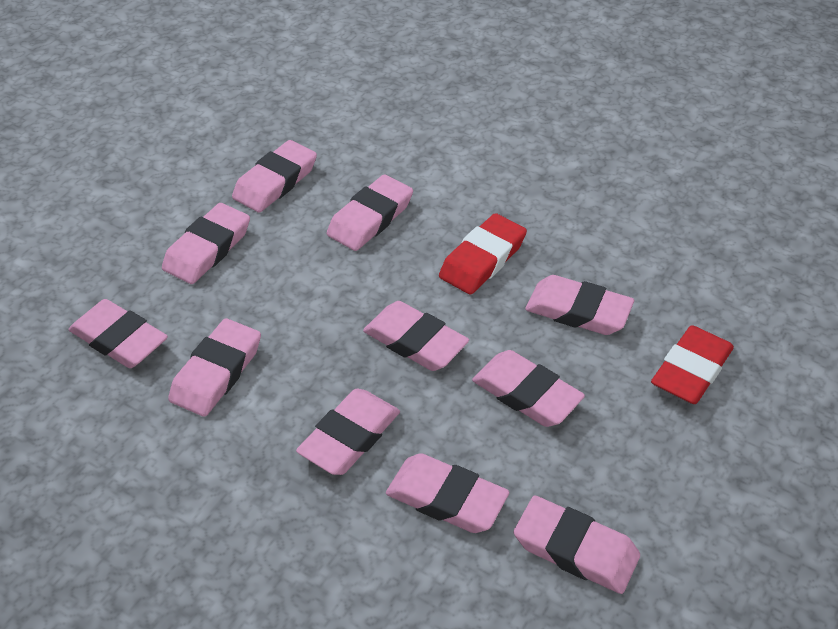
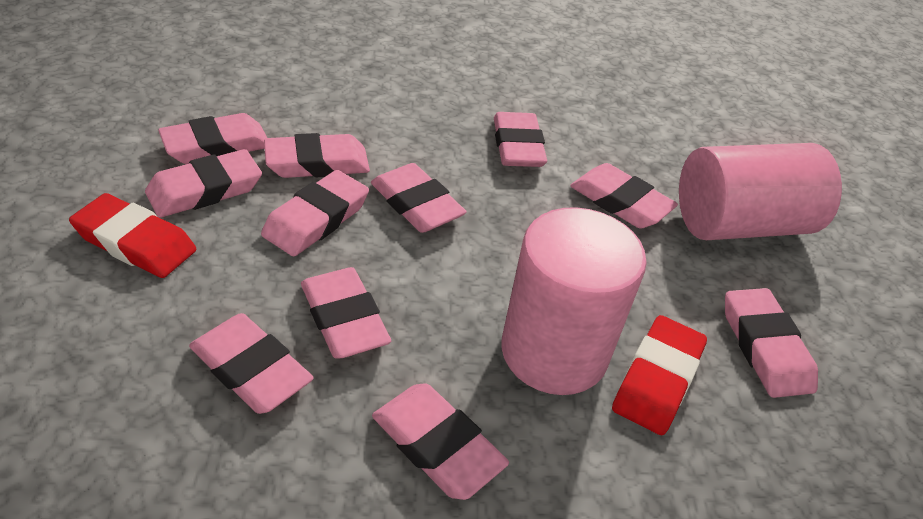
pink cylinder: none = 0 -> [501,207,647,395] [679,143,842,240] = 2

